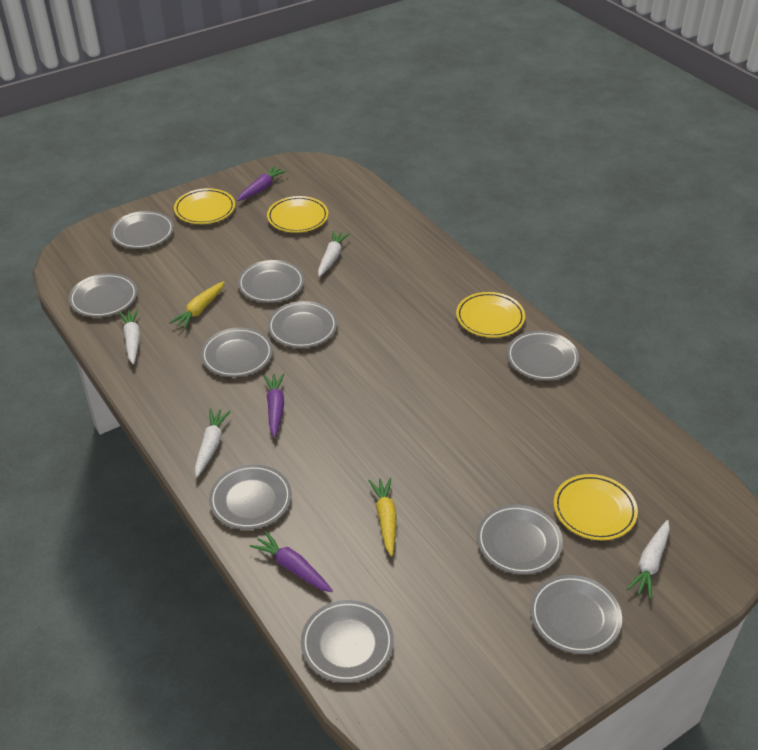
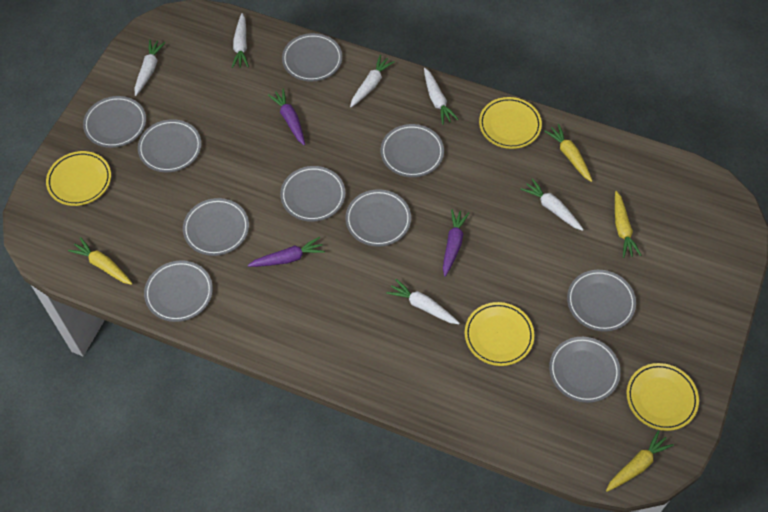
white carrot: [119,309,140,364] [195,409,231,477] [318,231,350,277] [627,520,670,599] = 4 -> [134,39,166,96] [232,13,249,68] [350,55,395,107] [386,279,460,324] [424,68,459,125] [521,178,584,231] = 6
yellow carrot: [169,281,225,330] [369,478,397,556] = 2 -> [68,237,133,285] [544,124,592,182] [606,430,674,492] [615,191,641,258] = 4

